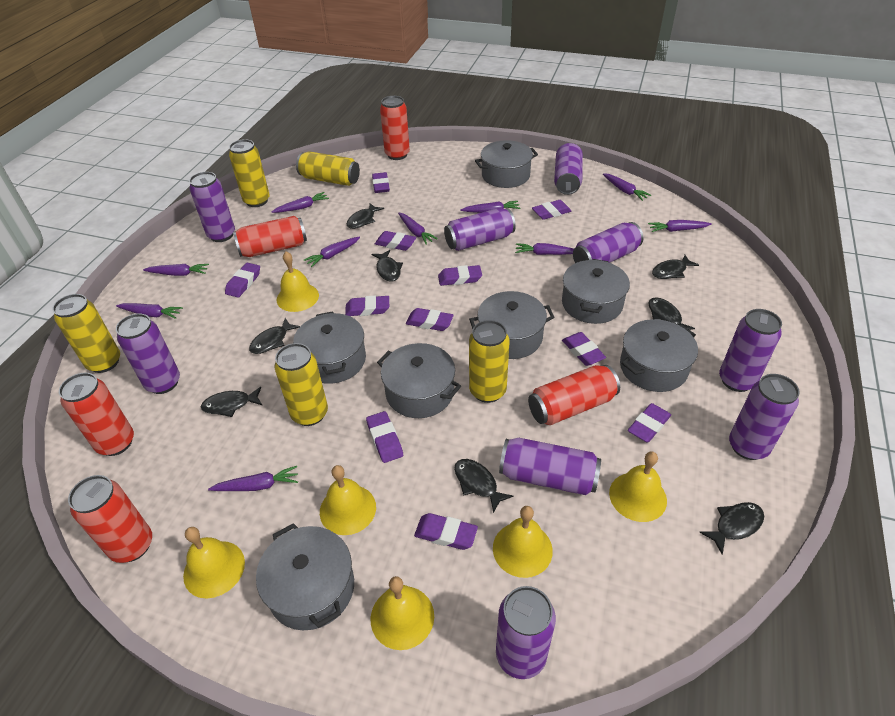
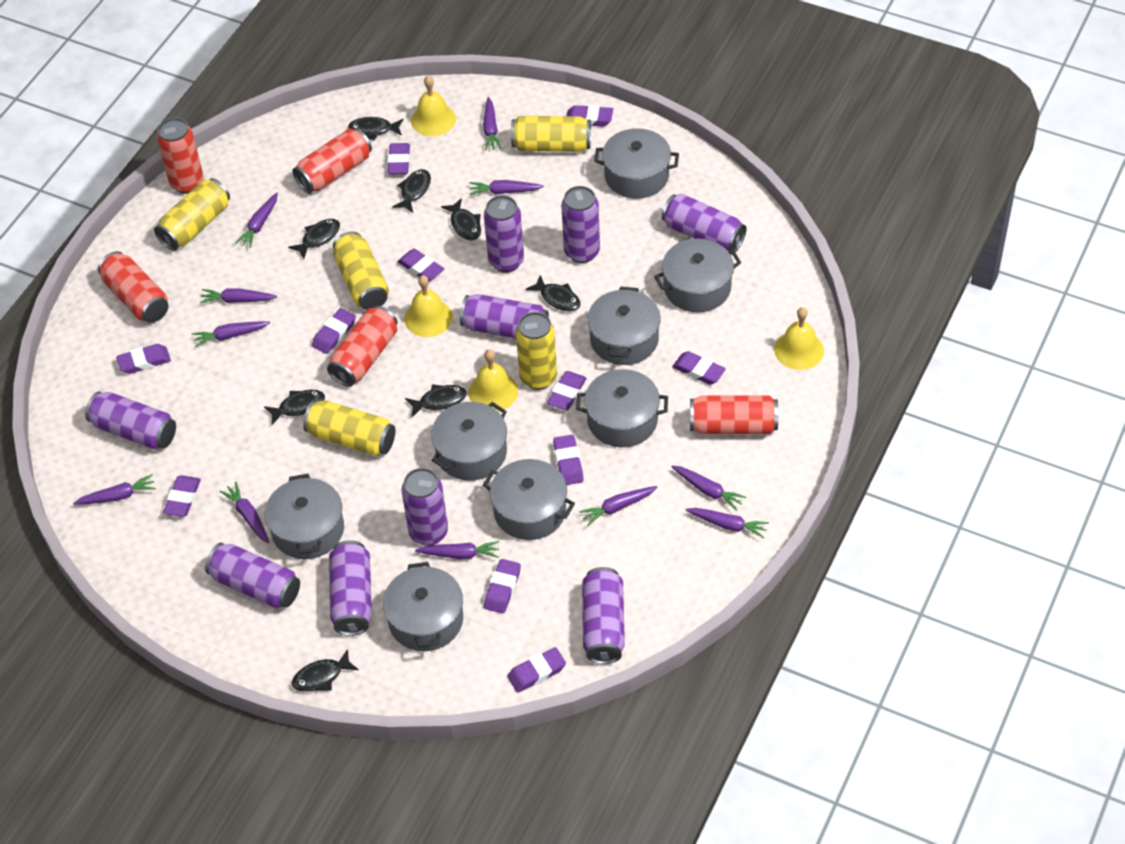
grey pot: [256,523,354,630] [293,312,366,384] [377,343,461,418] [469,291,555,359] [475,140,538,188] [562,259,630,324] [620,319,698,392] = 7 -> [265,474,344,559] [383,562,463,651] [431,402,507,481] [483,459,575,540] [576,369,668,447] [587,287,661,365] [594,129,679,199] [654,239,741,312] = 8
purple carrot: [116,303,183,319] [143,264,209,276] [208,466,298,491] [272,192,329,213] [304,236,360,267] [398,212,438,245] [460,201,520,213] [515,243,574,255] [603,173,651,201] [648,220,712,232] = 10 -> [73,474,156,505] [192,321,270,347] [200,288,277,303] [220,482,269,543] [235,193,278,248] [415,541,499,559] [469,180,544,195] [483,97,502,150] [579,486,658,526] [671,466,746,511] [686,508,769,538] = 11
yellow bell: [183,527,245,598] [277,252,319,312] [320,465,376,535] [371,576,434,650] [493,506,553,578] [609,451,667,522] = 6 -> [404,275,453,337] [411,76,456,136] [469,349,518,411] [774,307,824,370] = 4

